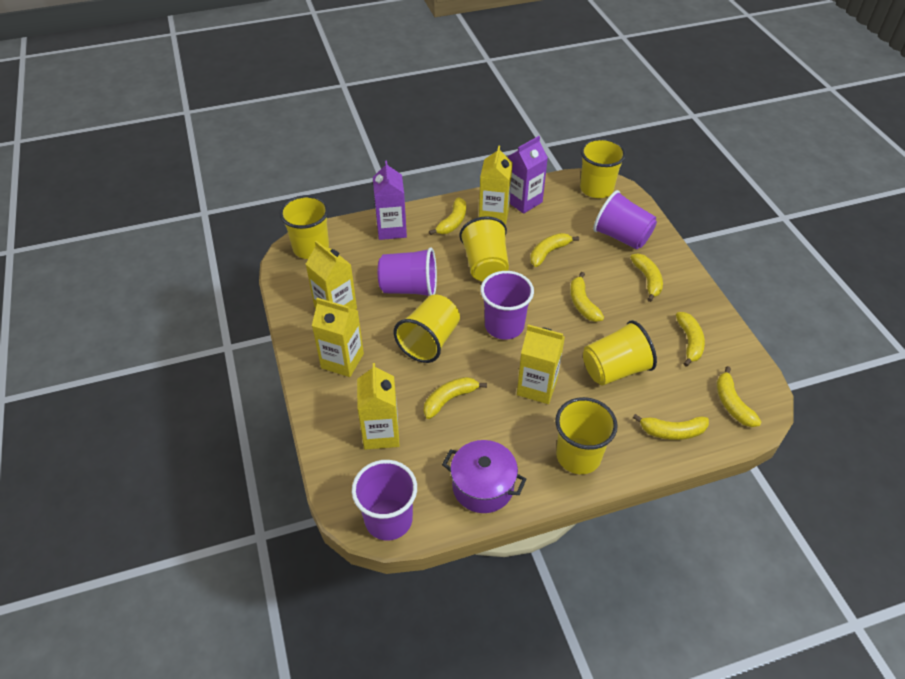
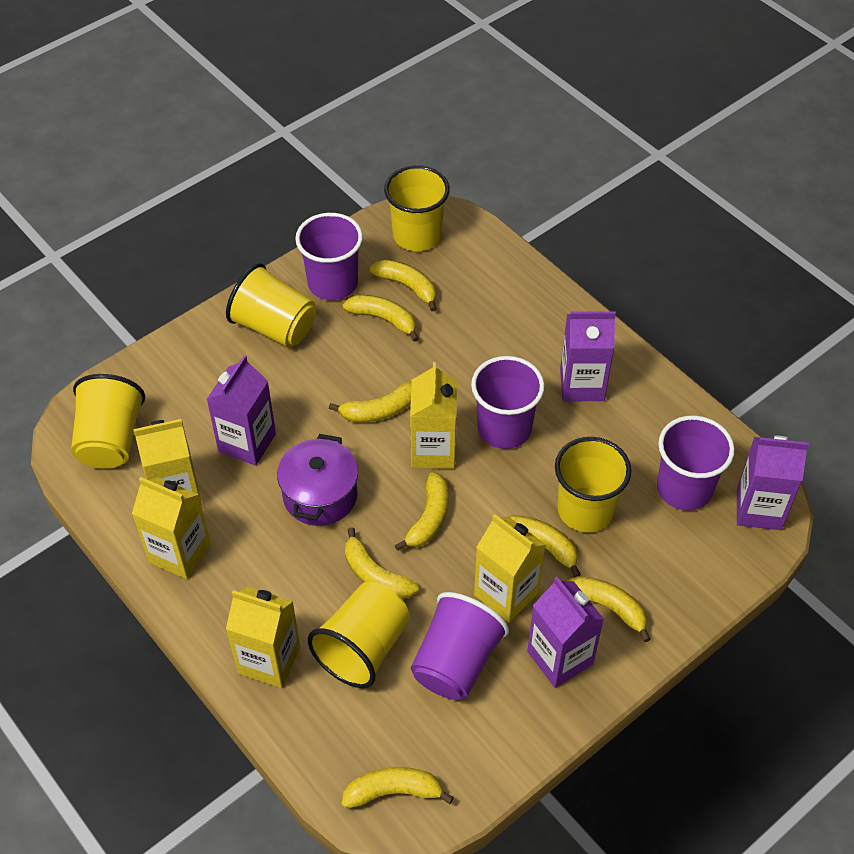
purple carton: [373,160,407,240] [508,136,548,214] = 2 -> [206,355,276,466] [527,577,604,688] [560,311,616,401] [737,436,809,530] = 4
yellow cup: [280,195,329,259] [394,295,460,363] [459,216,509,281] [555,397,618,474] [580,138,626,198] [583,320,657,385] = 6 -> [71,374,145,469] [226,263,316,348] [308,582,410,688] [384,166,450,251] [555,437,631,532] = 5

